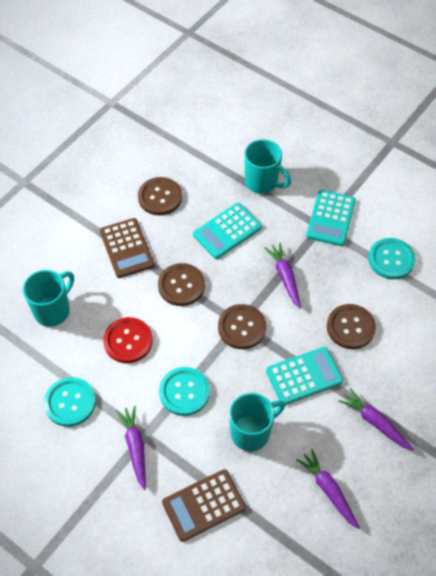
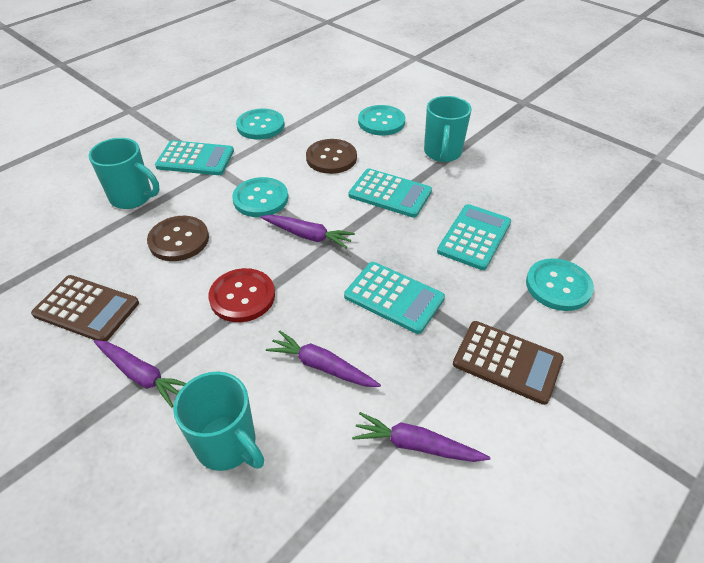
brown button: [138,177,182,215] [158,263,205,306] [218,304,266,349] [327,304,376,349] = 4 -> [147,216,209,261] [306,139,357,174] = 2
turquoise button: [44,377,96,427] [159,367,210,416] [368,238,416,279] = 3 -> [232,177,288,217] [236,109,284,140] [358,105,405,136] [526,258,594,311] = 4
turquoise calculator: [193,203,262,259] [266,347,343,405] [306,190,356,246] = 3 -> [155,140,234,175] [344,262,445,334] [349,168,432,218] [437,204,511,270] = 4

